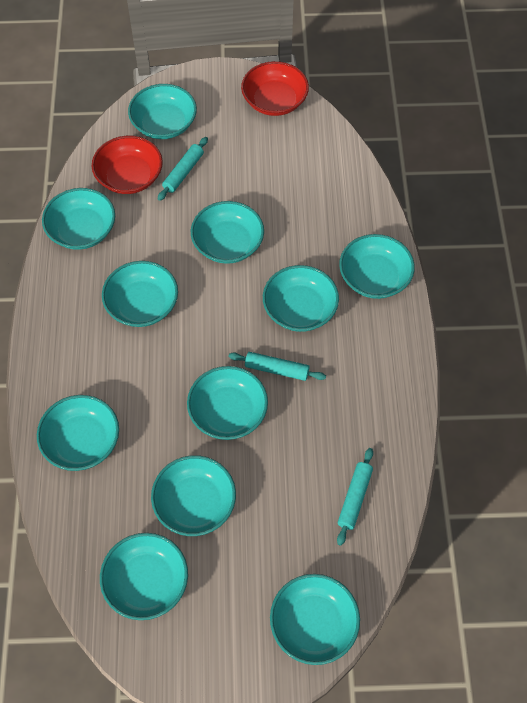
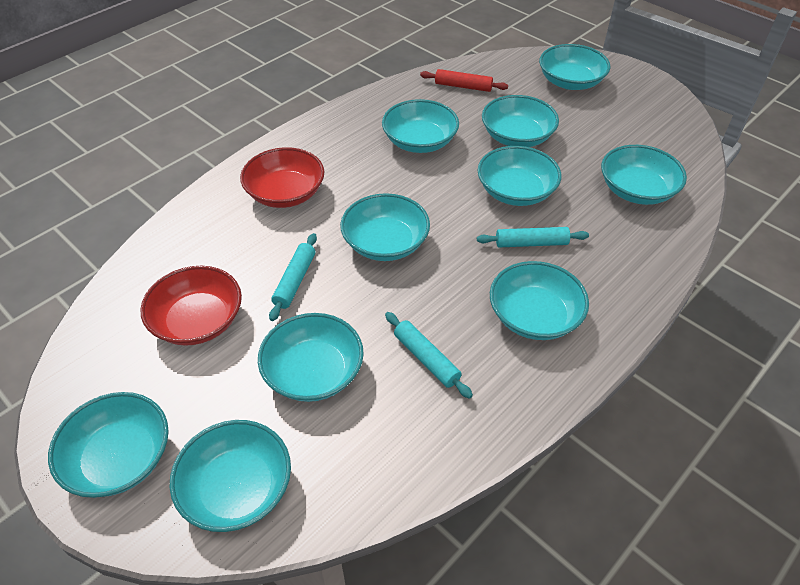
red rolling pin: none = 0 -> [420,69,508,92] = 1
turquoise bowl: [37,395,119,471] [42,188,115,250] [100,533,188,620] [102,261,178,327] [128,84,197,139] [151,455,236,536] [187,366,268,440] [191,201,264,264] [263,265,339,332] [270,574,360,665] [339,234,415,299] = 11 -> [48,392,169,498] [170,420,291,532] [258,313,364,402] [340,193,430,261] [382,99,459,153] [477,146,561,206] [482,95,559,147] [490,261,589,340] [539,44,610,90] [601,145,687,205] = 10

